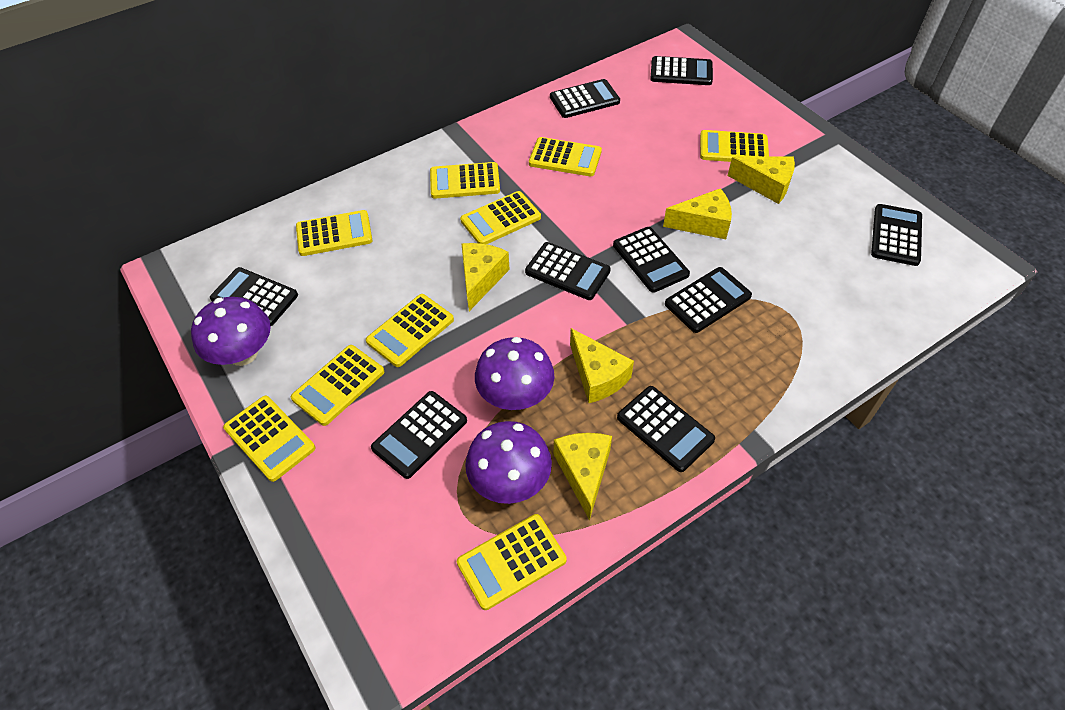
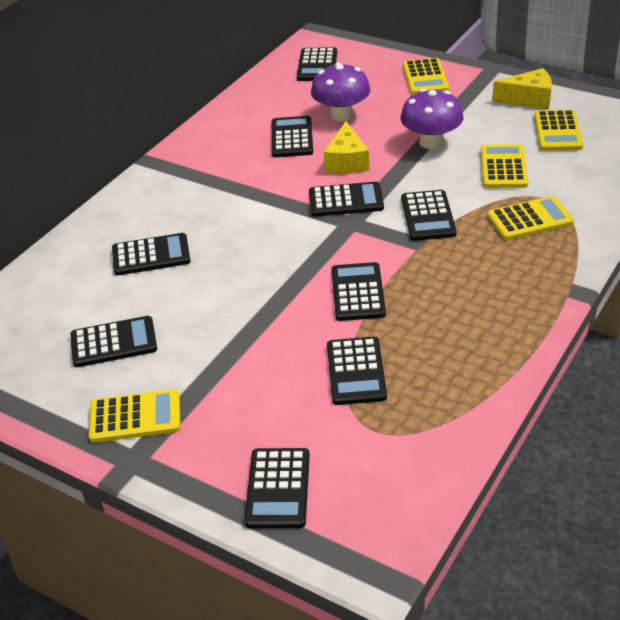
purple mushroom: [191,297,271,366] [465,421,552,504] [475,337,555,410] = 3 -> [311,62,371,121] [401,89,464,149] = 2
yellow calculator: [223,396,315,482] [291,345,384,426] [296,210,373,256] [366,294,454,367] [430,162,500,199] [457,514,567,610] [460,191,541,244] [529,137,602,176] [700,130,769,162] = 9 -> [89,389,181,443] [403,58,449,95] [481,144,528,188] [487,196,574,240] [534,110,583,151] = 5
yellow cheese: [461,243,510,311] [554,433,612,521] [570,328,634,403] [663,188,732,239] [727,156,795,204] = 5 -> [324,121,369,174] [492,68,552,109] = 2

